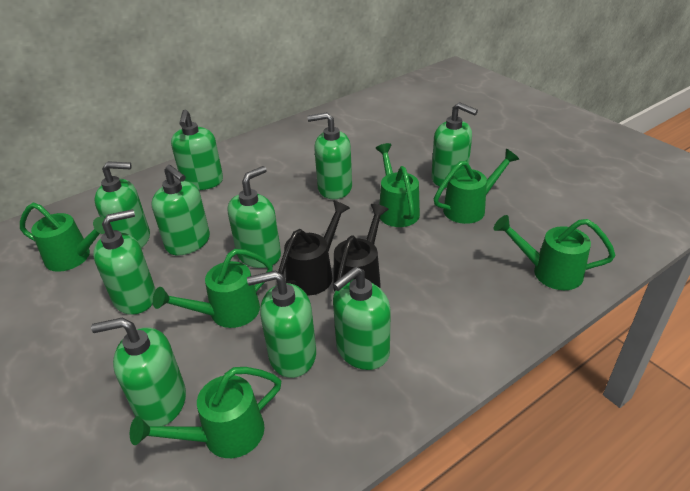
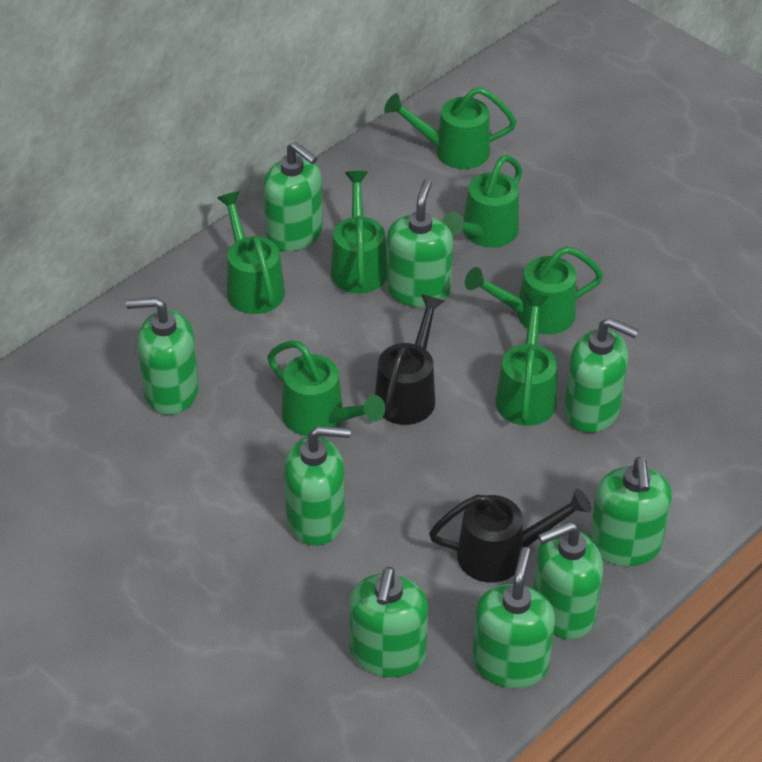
green soap dispenser: [91,318,186,426] [93,209,156,315] [95,161,150,248] [151,165,210,255] [171,110,223,190] [228,166,281,268] [247,270,316,378] [307,112,352,199] [333,267,391,370] [431,102,478,188] = 10 -> [126,297,199,415] [263,142,323,252] [284,426,351,546] [349,567,428,677] [386,179,453,307] [472,547,555,688] [533,521,603,639] [564,318,639,433] [589,457,672,566] = 9
green watering can: [20,203,111,272] [130,367,281,458] [153,249,273,328] [375,143,420,227] [434,149,519,224] [493,215,615,290] = 6 -> [217,192,285,314] [267,341,385,436] [331,171,387,294] [384,87,516,169] [442,155,522,247] [465,246,603,335] [495,294,557,426] = 7

